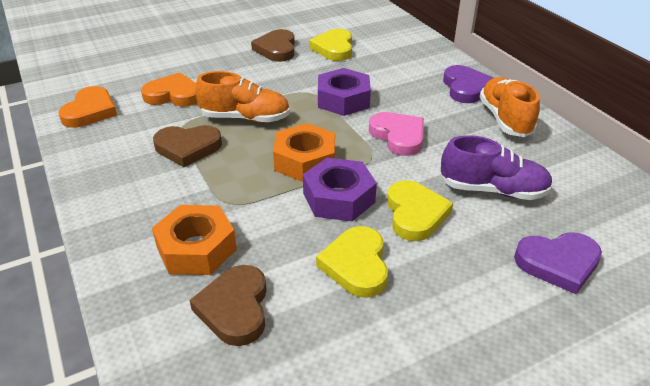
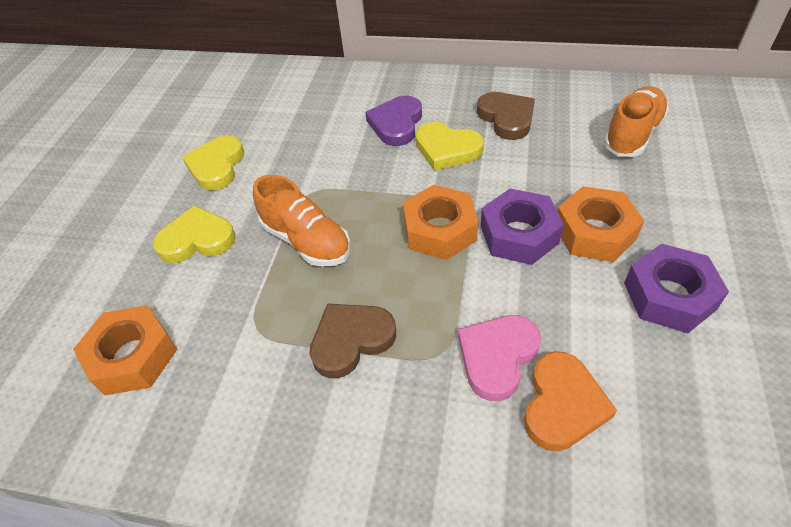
brown heart: [153,125,222,167] [189,265,267,346] [251,29,295,62] = 3 -> [309,303,396,378] [477,92,535,140] = 2
orange heart: [58,86,117,128] [141,72,197,107] = 2 -> [524,351,617,451] = 1
orange nut: [152,205,237,275] [273,123,335,182] = 2 -> [73,305,177,396] [403,185,478,260] [557,186,644,262] = 3
purple heart: [443,65,493,103] [514,232,602,294] = 2 -> [365,96,422,146] = 1
purple shoe: [441,135,553,200] = 1 -> none = 0

